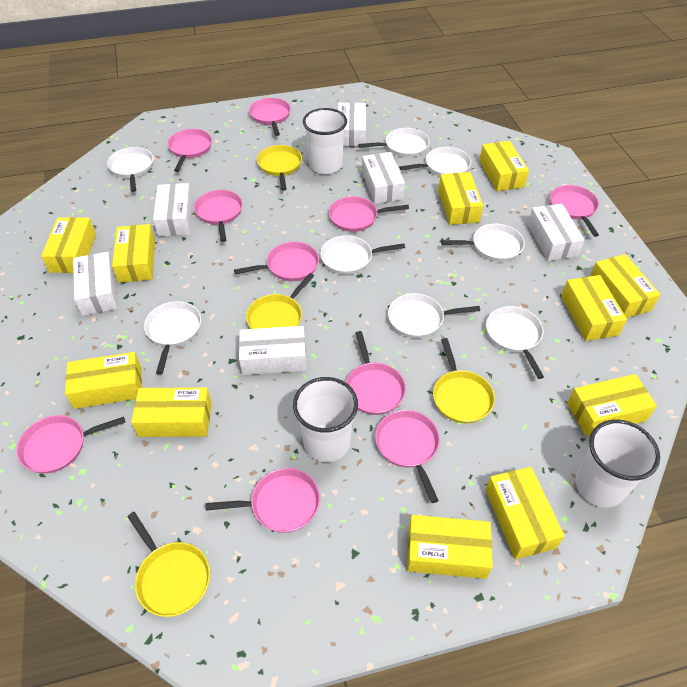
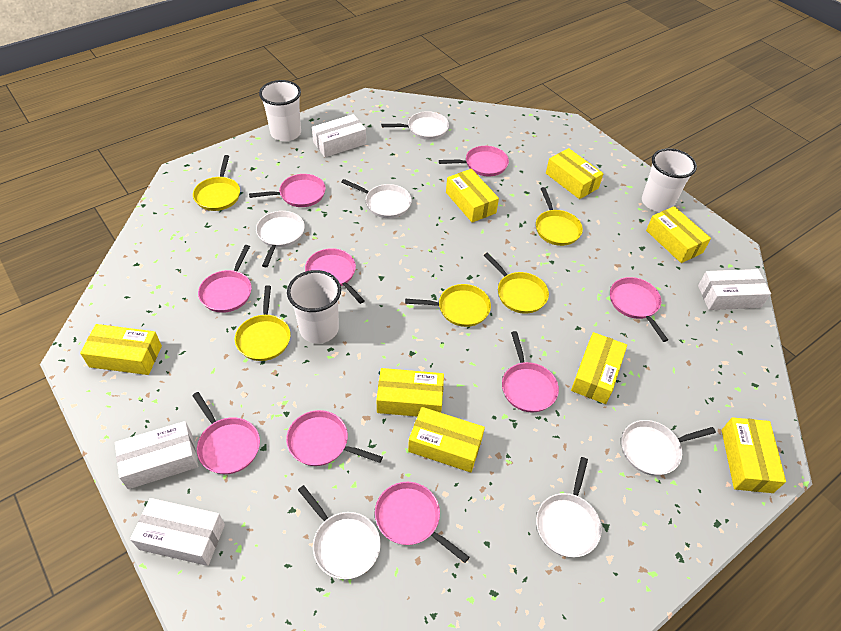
pink pan: [16,415,125,474] [168,129,212,172] [194,190,243,242] [206,468,320,533] [234,242,319,281] [249,98,291,136] [329,196,409,232] [346,331,406,415] [375,410,440,503] [550,185,599,237] = 10 -> [192,392,260,474] [198,245,252,313] [249,174,326,207] [286,410,383,466] [305,248,365,304] [375,482,469,563] [439,146,509,177] [502,331,559,413] [610,277,668,342] = 9
white box: [73,252,118,316] [153,183,193,237] [239,326,307,375] [338,102,366,147] [362,152,405,204] [528,204,585,261] = 6 -> [115,421,198,489] [130,498,225,566] [312,114,366,157] [698,269,771,310] = 4
white pan: [107,147,153,192] [144,301,201,374] [320,235,405,275] [358,128,429,157] [388,293,480,338] [399,147,471,176] [441,224,525,262] [486,306,544,379] = 8 -> [256,211,305,267] [298,485,381,579] [341,179,412,218] [381,111,449,140] [536,457,602,557] [621,420,716,476] = 6
yellow box: [41,217,96,273] [65,352,142,409] [112,224,155,283] [131,387,212,437] [407,515,493,579] [438,172,483,225] [479,141,529,191] [486,467,565,559] [561,275,627,341] [567,374,657,436] [590,254,660,318] = 11 -> [80,324,162,375] [377,368,444,417] [408,407,485,473] [446,169,499,223] [546,148,604,199] [571,332,627,404] [646,206,711,263] [721,417,786,493] = 8
yellow pan: [127,512,210,617] [246,273,314,329] [257,145,302,191] [433,338,495,424] = 4 -> [193,155,240,211] [235,285,291,361] [405,284,491,327] [484,253,549,314] [536,187,583,246] = 5

